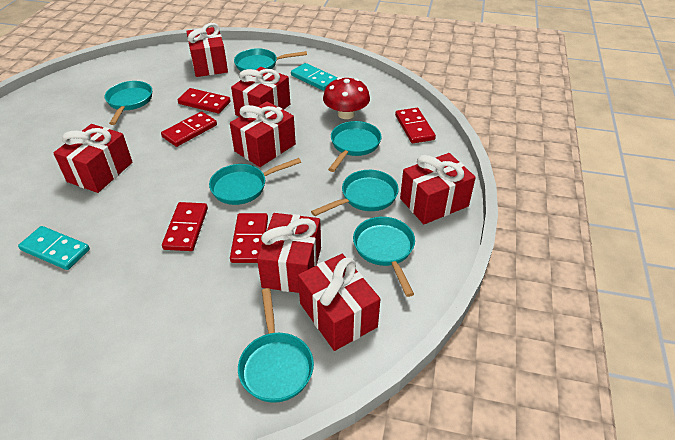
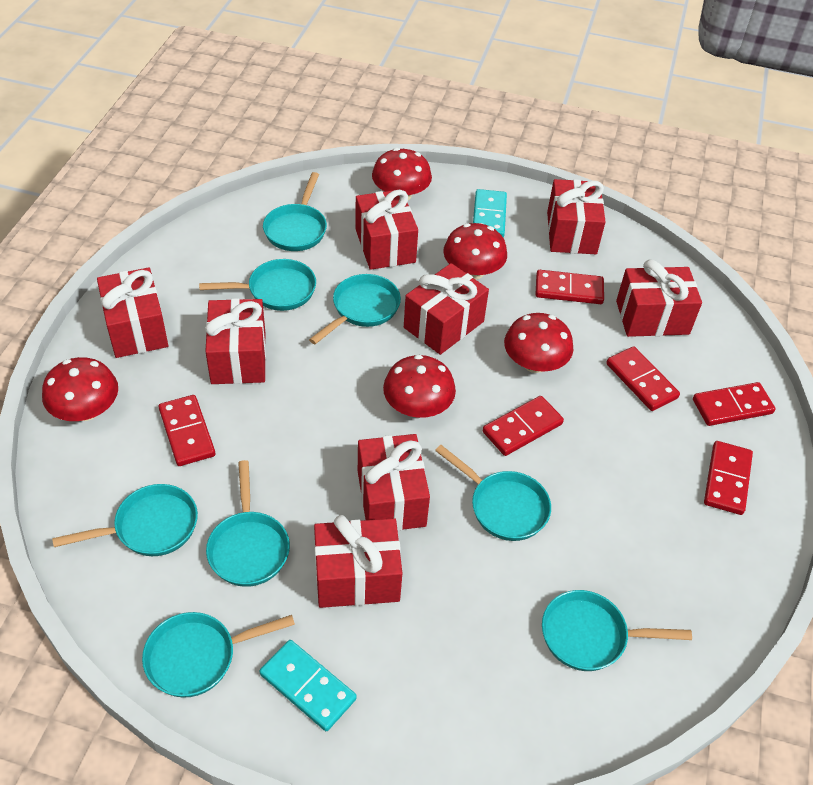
red domino: [161,111,217,147] [162,202,208,251] [178,88,231,113] [230,213,268,263] [395,108,436,143] = 5 -> [159,395,215,466] [483,396,564,456] [536,270,604,304] [606,346,680,411] [693,382,775,426] [704,441,753,515] = 6
red gift: [53,124,133,193] [186,23,228,77] [230,101,296,167] [231,67,290,117] [257,213,321,293] [298,254,380,351] [400,153,476,224] = 7 -> [97,268,168,358] [205,298,266,384] [314,515,402,608] [355,189,418,270] [358,434,430,531] [404,263,489,355] [547,179,606,254] [616,259,702,337] = 8
red mushroom: [323,77,370,119] = 1 -> [42,357,118,421] [372,148,432,200] [383,354,456,418] [443,223,507,280] [504,313,573,373] = 5
turquoise pan: [105,81,152,125] [209,158,301,205] [234,48,307,71] [238,288,314,403] [311,170,399,216] [328,121,382,172] [353,217,415,297] = 7 -> [52,484,198,556] [142,612,295,698] [199,259,316,311] [206,460,290,587] [263,172,327,251] [309,274,401,344] [435,445,551,541] [542,590,692,671] = 8

